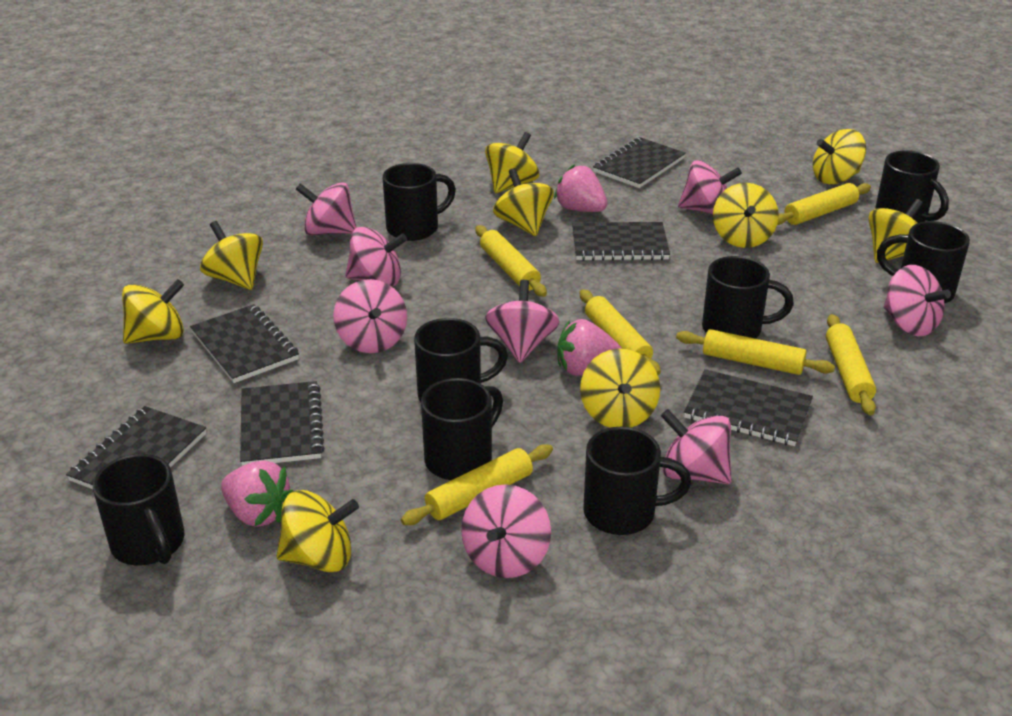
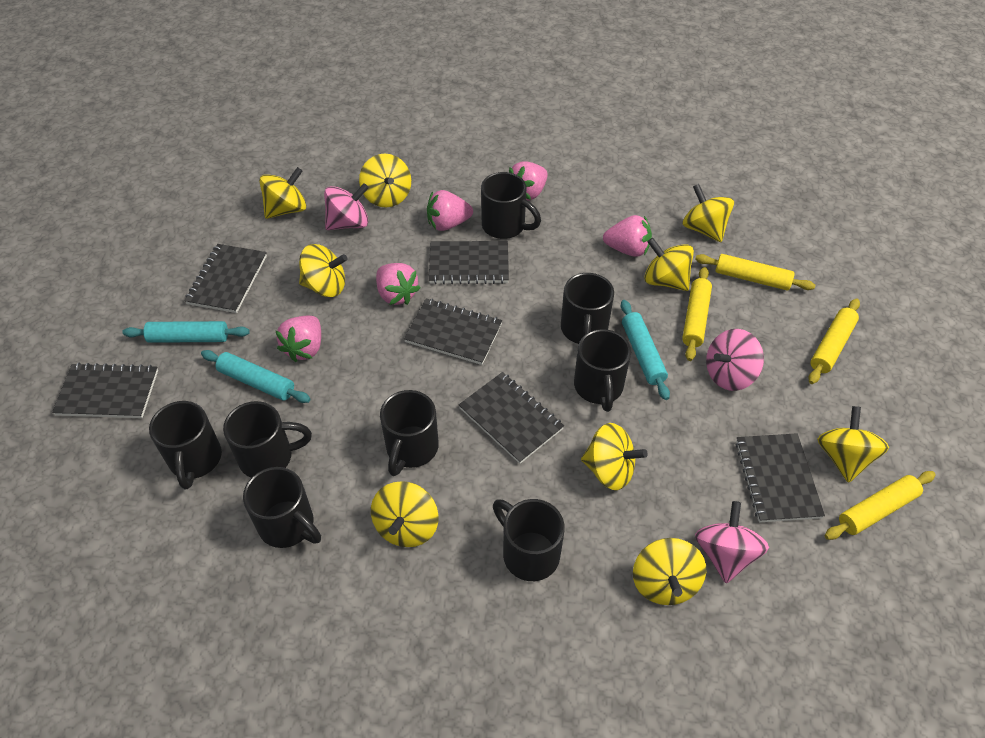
pink spinning top: [296,182,357,236] [333,279,407,353] [345,227,407,286] [461,484,551,578] [485,280,560,363] [661,409,732,484] [678,160,742,215] [884,265,951,336] = 8 -> [324,183,369,230] [695,501,769,583] [706,329,764,391] = 3
pink strawberry: [221,460,293,527] [554,164,607,212] [557,319,622,376] = 3 -> [276,316,321,362] [376,263,420,305] [427,190,473,231] [509,162,548,201] [603,215,652,257] = 5
turquoise rolling pin: none = 0 -> [122,321,250,343] [201,350,311,403] [621,300,670,400] = 3
yellow rolling pin: [401,444,553,525] [476,225,547,297] [580,289,661,375] [676,329,835,375] [777,183,871,225] [826,314,876,415] = 6 -> [682,267,712,361] [695,254,815,291] [808,298,860,384] [825,471,936,540] = 4

